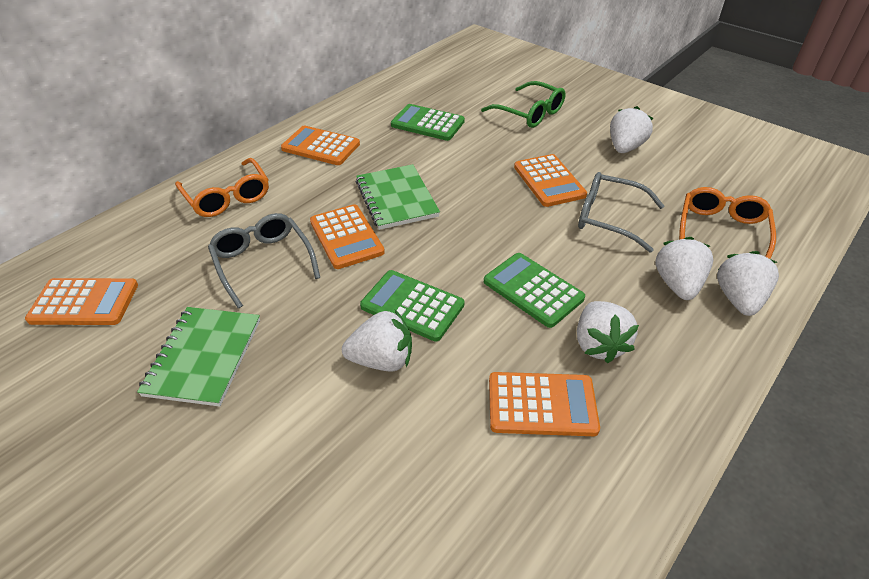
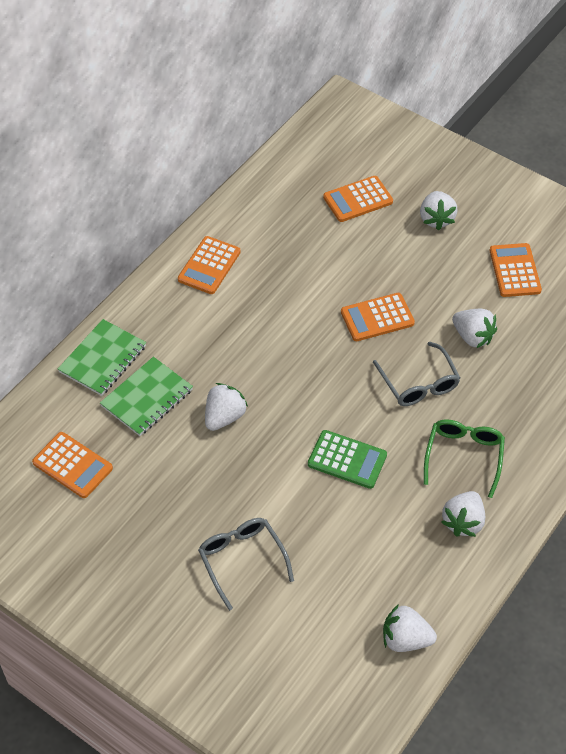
green calculator: [360,270,465,342] [391,104,465,141] [484,253,585,328] = 3 -> [308,430,387,489] = 1
orange glasses: [175,158,269,217] [679,187,776,259] = 2 -> none = 0

